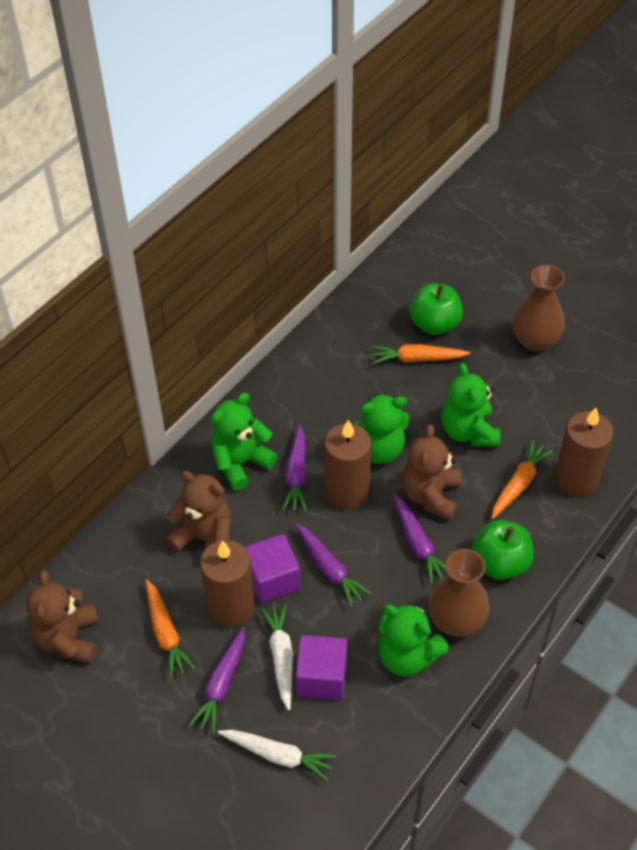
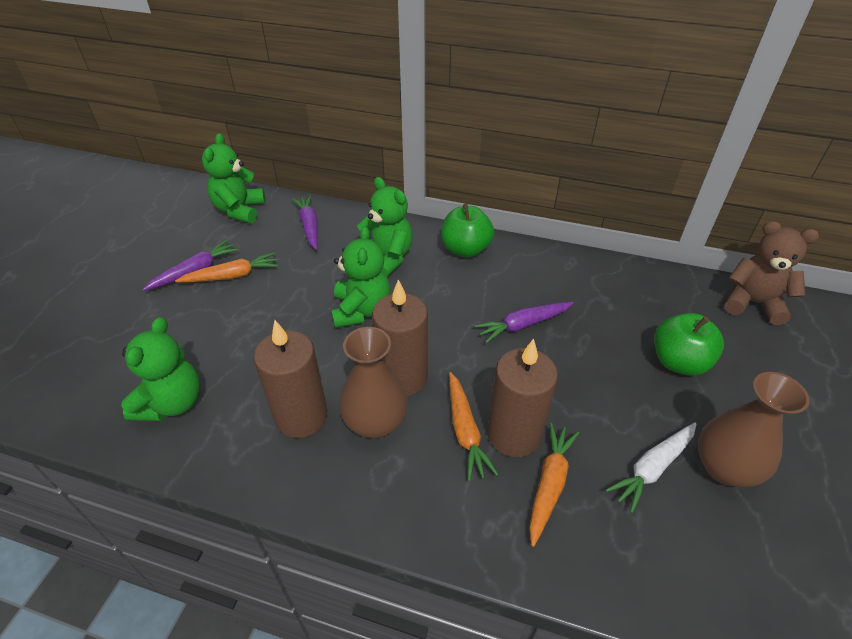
brown teddy bear: [26,570,99,663] [166,471,231,554] [402,424,461,521] = 3 -> [725,221,819,325] = 1
purple carrot: [189,627,245,733] [282,424,307,512] [295,523,372,607] [393,495,447,585] = 4 -> [142,239,239,291] [292,195,318,250] [474,302,574,343] = 3
purple cube: [244,534,301,604] [296,635,347,700] = 2 -> none = 0
white carrot: [218,730,336,781] [261,604,293,711] = 2 -> [606,422,697,513] = 1

